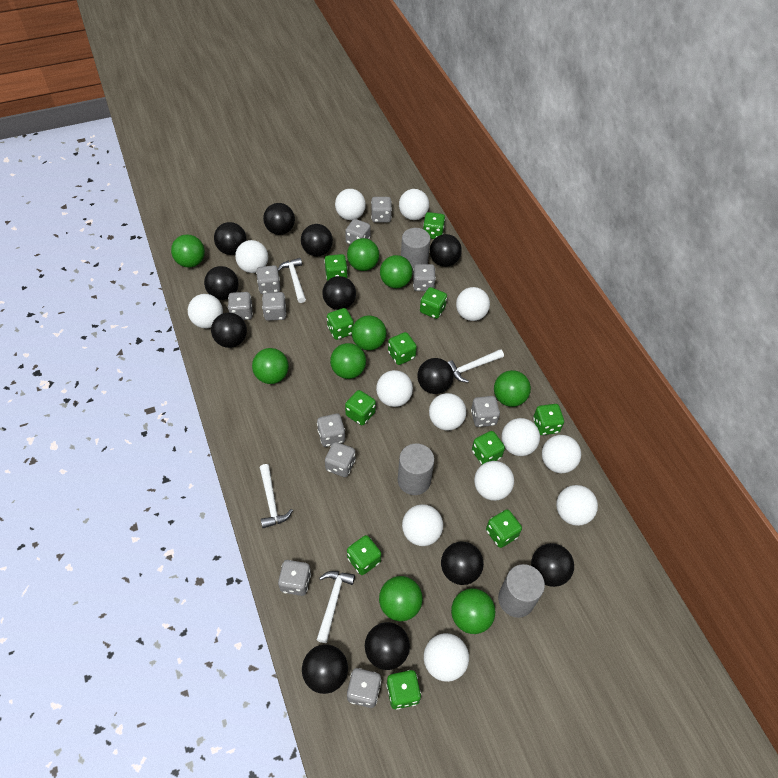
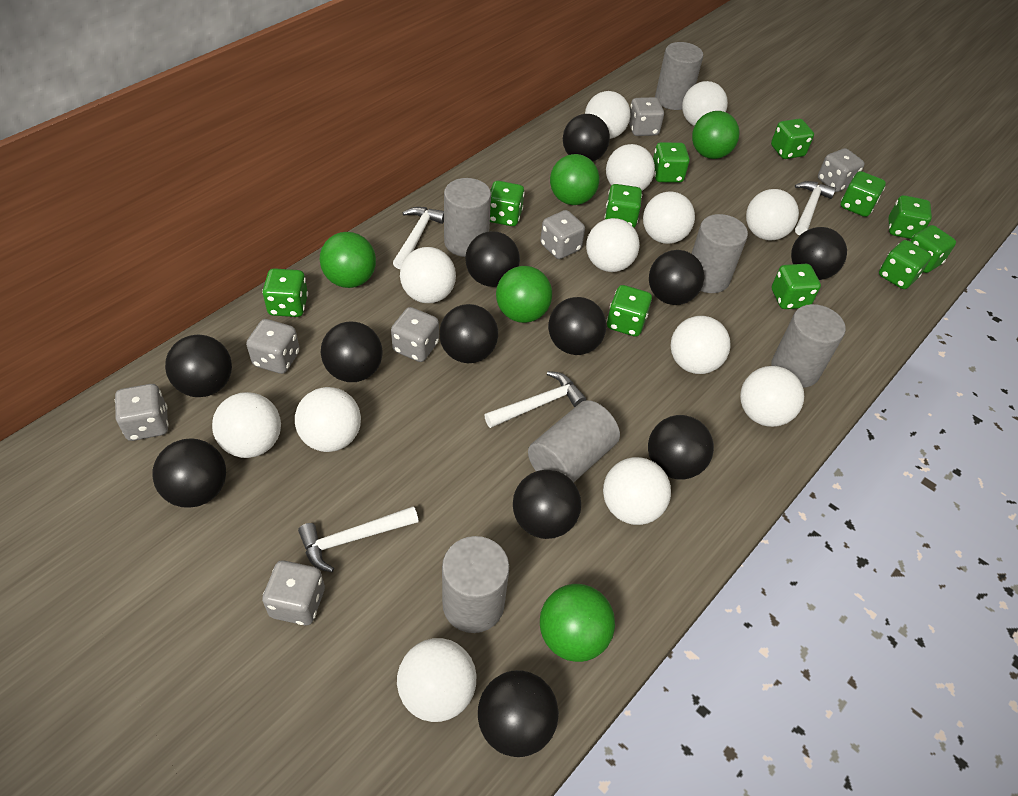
green ball: [171,234,205,268] [252,348,289,384] [330,343,366,379] [347,238,379,271] [352,315,387,350] [379,576,423,621] [380,255,413,288] [451,588,495,634] [494,370,531,407] = 9 -> [320,232,376,288] [496,266,552,323] [540,584,615,662] [550,154,599,205] [692,111,740,159] = 5
grey cylinder: [398,443,434,495] [401,228,430,275] [498,564,545,618] = 3 -> [442,536,509,633] [444,178,491,257] [528,400,620,483] [655,42,703,110] [691,214,748,293] [771,304,846,388] = 6
grey dice: [228,292,253,320] [256,265,281,294] [262,292,286,321] [278,560,311,596] [317,414,345,447] [325,442,355,477] [345,219,370,244] [347,668,381,708] [371,197,392,223] [413,264,436,291] [471,396,500,427] = 11 -> [115,384,169,441] [246,319,300,374] [262,560,325,625] [391,307,439,362] [540,210,585,259] [629,97,664,136] [818,148,865,192] = 7

